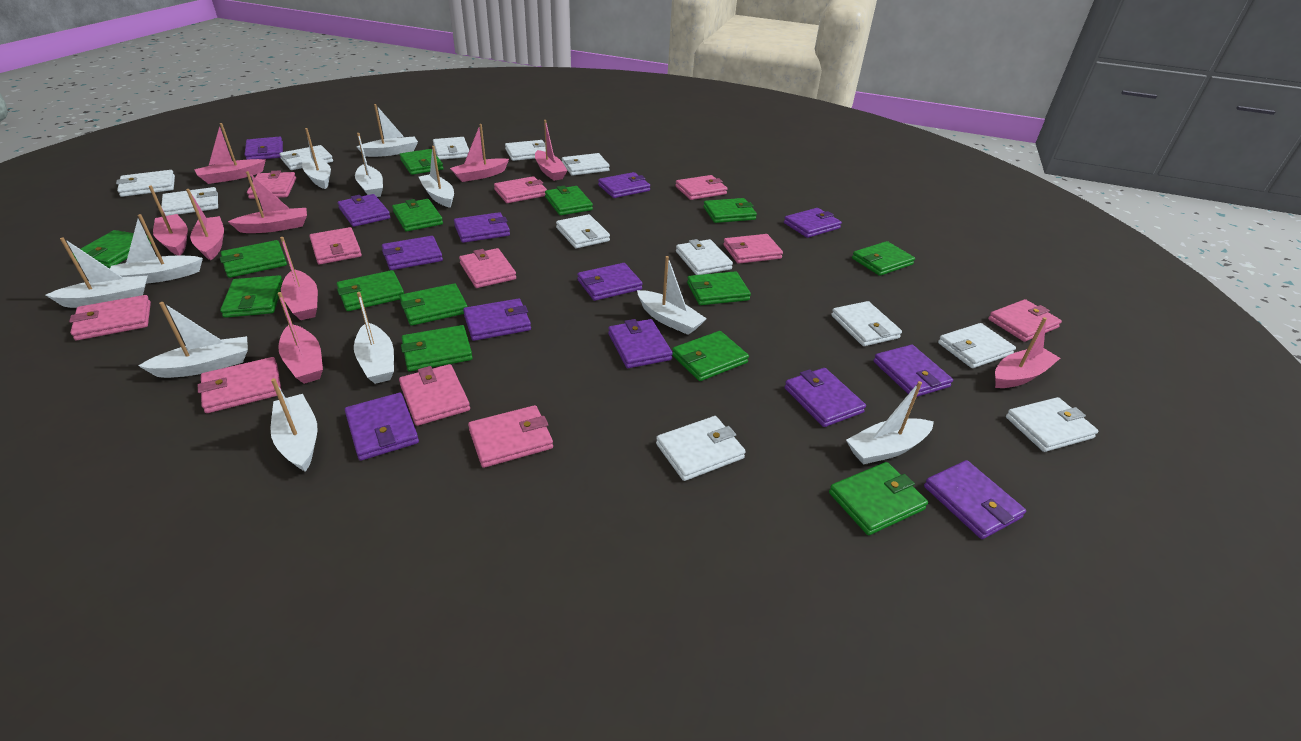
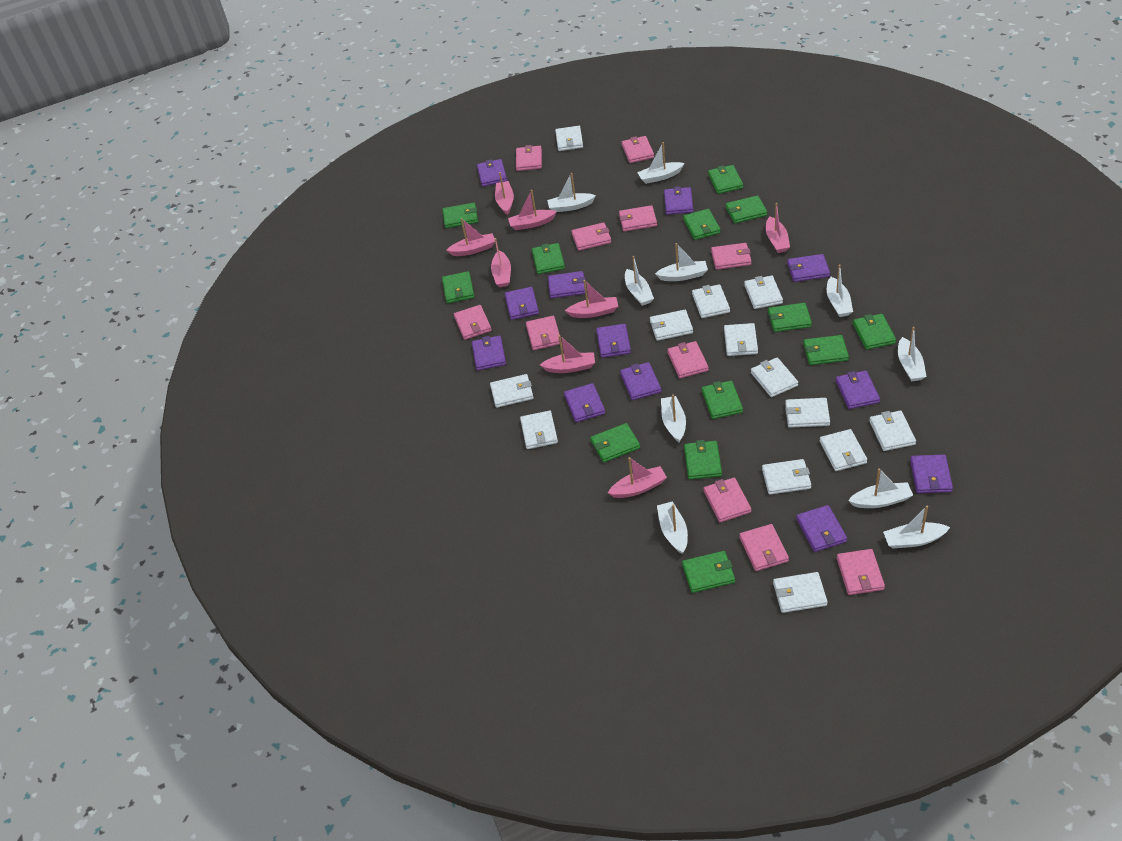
green wallet: [73,230,151,268] [220,240,287,278] [220,275,283,318] [337,270,404,311] [392,199,443,231] [399,149,444,175] [400,283,468,326] [401,325,473,372] [545,186,593,215] [672,331,749,381] [687,271,751,305] [703,198,757,223] [829,462,928,535] [852,241,915,276] = 14 -> [442,203,478,228] [442,271,474,303] [532,243,565,274] [590,423,640,462] [682,551,735,593] [683,209,720,240] [684,440,722,479] [702,381,743,419] [708,165,743,194] [726,195,767,223] [768,303,812,332] [803,335,849,365] [853,314,896,350] = 13
pink boat: [149,186,188,256] [186,189,224,260] [194,123,266,184] [228,171,307,233] [278,292,323,384] [280,237,318,320] [450,124,509,182] [535,120,567,181] [995,317,1060,388] = 9 -> [446,218,495,256] [491,238,511,287] [495,172,514,215] [508,190,557,230] [540,335,595,373] [565,280,618,318] [608,457,667,498] [766,203,790,253] = 8
purple wallet: [245,137,283,160] [338,194,390,227] [345,393,419,461] [382,236,443,270] [454,212,510,243] [463,299,531,341] [577,263,643,301] [598,172,650,198] [608,319,673,368] [784,208,842,238] [784,368,866,427] [873,345,953,397] [924,460,1026,539] = 13 -> [472,336,506,371] [477,159,507,187] [505,287,539,320] [548,271,585,298] [564,383,605,422] [596,324,631,358] [620,362,661,400] [664,186,693,215] [787,254,830,282] [796,505,847,552] [836,371,880,409] [910,455,953,493] = 12
white boat: [46,237,148,308] [110,214,203,284] [139,302,248,378] [271,378,317,472] [302,128,331,189] [354,292,394,384] [355,133,383,197] [357,104,418,157] [419,146,454,208] [637,256,707,335] [846,381,934,465] = 11 -> [547,173,596,212] [625,256,654,306] [637,142,684,184] [655,243,708,281] [657,501,688,554] [661,394,686,442] [827,265,853,317] [848,468,913,508] [883,505,950,548] [898,327,927,382] = 10
white wallet: [116,170,175,197] [161,187,218,216] [279,145,333,170] [433,137,469,160] [505,140,546,161] [556,214,610,248] [562,153,610,176] [656,416,746,481] [676,239,733,275] [831,301,902,346] [938,323,1016,368] [1006,397,1099,452] = 12 -> [490,374,534,408] [520,411,558,449] [555,126,583,151] [650,310,693,341] [692,284,730,318] [724,323,758,356] [744,276,783,309] [751,358,798,397] [762,459,811,495] [773,572,828,613] [785,398,830,428] [820,429,867,471] [869,411,916,451] = 13

